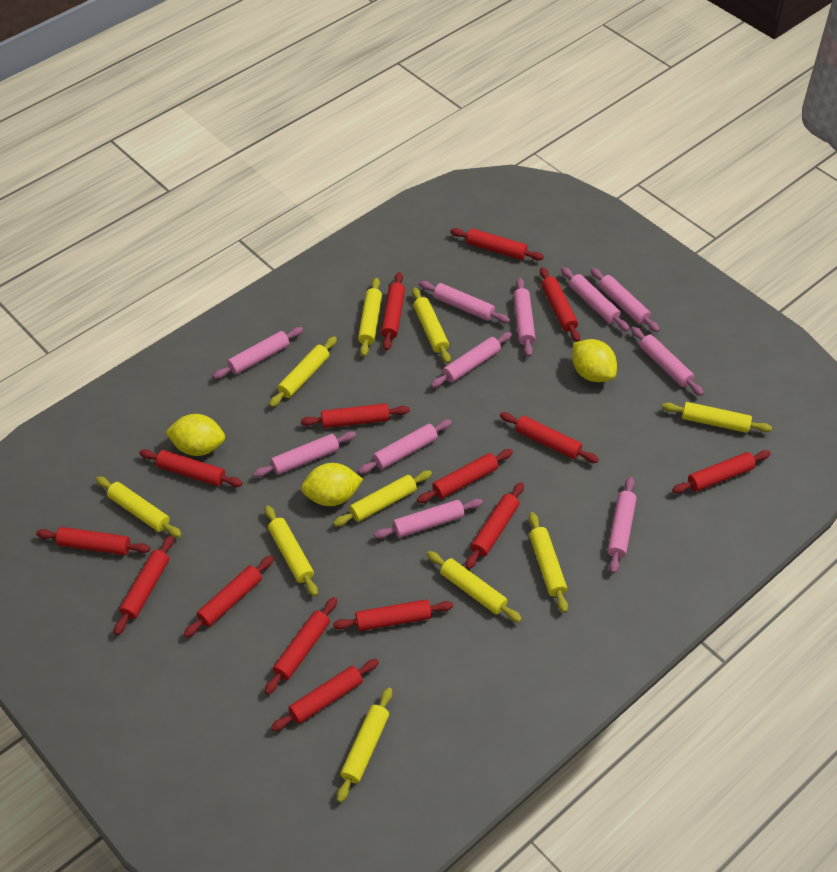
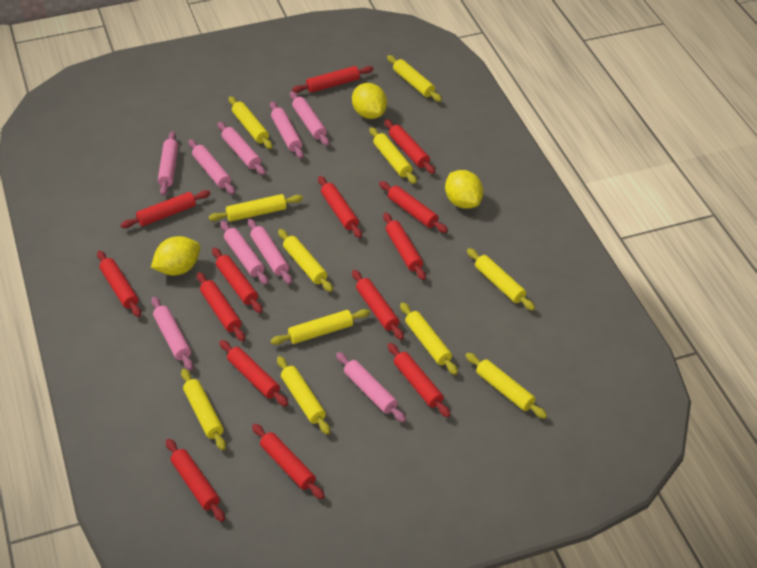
pink rolling pin: [213,327,303,379] [253,431,356,477] [358,419,452,474] [374,499,483,539] [419,281,510,323] [431,332,512,388] [513,278,535,357] [561,267,630,331] [591,268,660,332] [607,477,637,574] [631,326,704,396] = 11 -> [151,297,193,370] [158,131,178,196] [188,139,235,195] [218,122,266,175] [220,221,268,285] [248,219,292,284] [270,101,304,159] [290,91,329,146] [336,352,406,423] = 9
red rolling pin: [36,527,150,555] [114,536,174,635] [139,449,243,487] [184,556,274,638] [265,597,337,695] [271,659,379,731] [301,403,410,428] [333,599,453,631] [381,272,405,350] [417,449,513,503] [450,228,544,261] [465,482,524,569] [500,412,599,463] [540,267,580,342] [672,450,771,494] = 15 -> [97,250,141,317] [121,190,210,228] [166,439,225,522] [197,272,245,341] [212,248,262,313] [219,340,288,406] [252,424,325,499] [292,66,374,93] [318,176,362,238] [352,270,404,340] [379,181,448,233] [383,213,426,280] [384,119,435,174] [388,343,451,418] = 14
yellow rolling pin: [96,476,182,538] [265,505,318,597] [269,336,337,407] [333,470,432,526] [337,687,392,803] [358,278,382,357] [412,287,451,364] [427,551,522,623] [529,512,568,613] [662,402,772,433] = 10 -> [181,369,226,450] [209,194,303,222] [229,96,273,149] [270,309,370,345] [277,356,330,435] [278,229,333,292] [370,127,417,184] [387,55,442,102] [400,302,458,375] [465,353,547,419] [467,248,535,311] = 11

